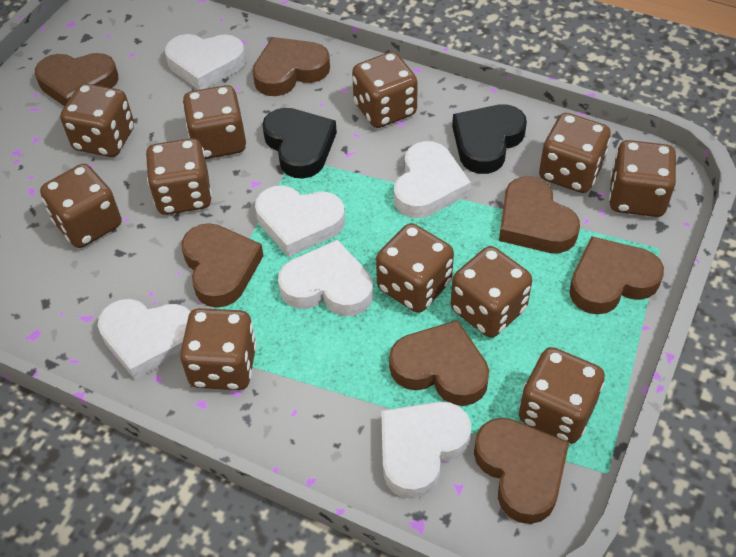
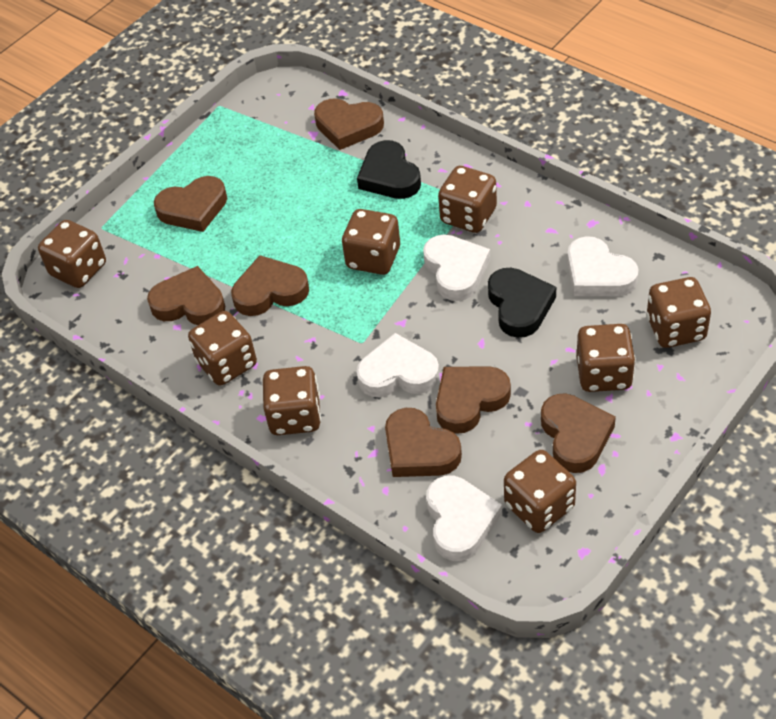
brown dice: [40,164,121,248] [60,83,134,157] [146,138,212,215] [180,308,257,390] [182,85,246,159] [352,52,418,128] [376,223,454,313] [451,246,532,338] [519,347,605,444] [539,113,611,193] [609,140,676,217] = 11 -> [38,220,106,288] [188,311,257,386] [263,366,321,435] [342,209,400,275] [438,166,497,233] [504,450,576,533] [577,324,636,392] [647,277,711,348] = 8
white heart: [98,299,191,380] [165,34,246,90] [255,186,345,257] [278,240,373,316] [381,402,471,499] [394,141,471,218] = 6 -> [356,333,440,397] [423,234,490,301] [426,476,502,561] [567,236,639,296] = 4

